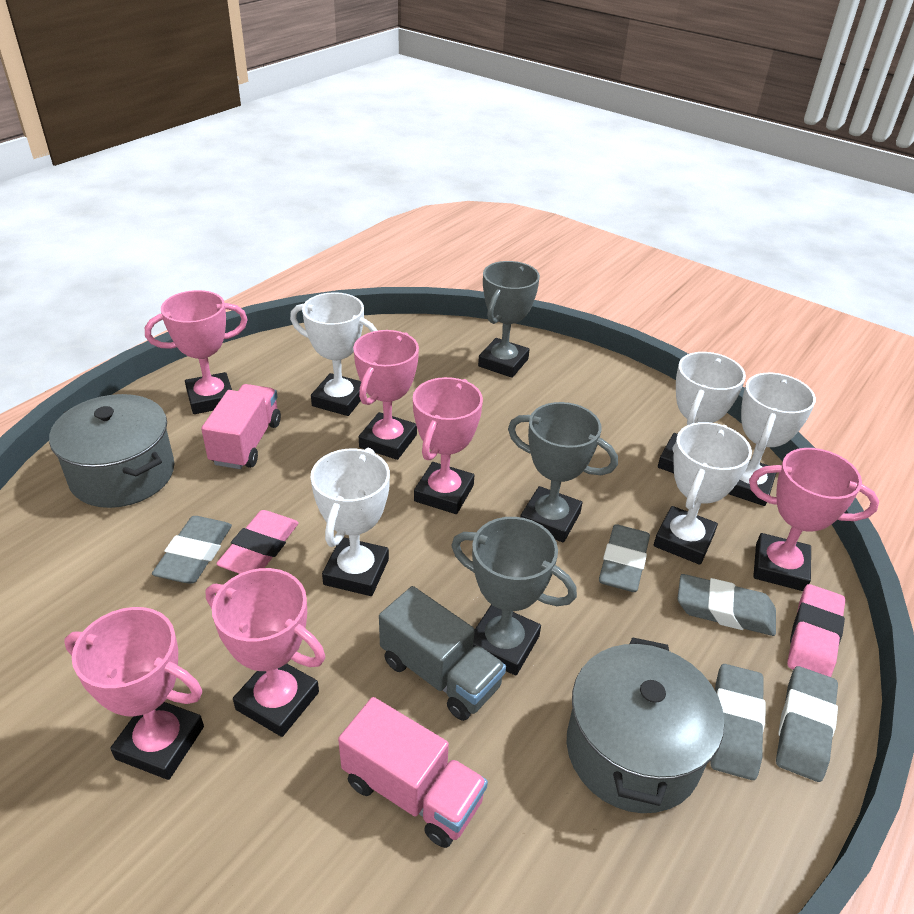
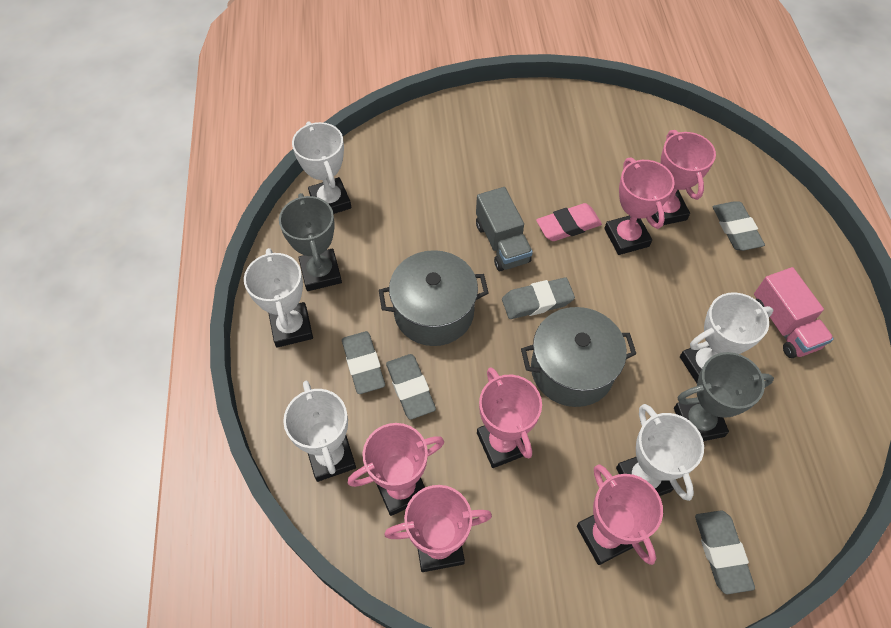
grey trophy: [451,517,577,675] [478,261,540,378] [508,402,618,542] = 3 -> [279,193,342,291] [674,352,774,441] = 2
pink eraser: [216,510,299,574] [787,584,845,677] = 2 -> [536,203,602,241] = 1
pink truck: [201,384,281,469] [338,697,488,848] = 2 -> [754,267,834,358] = 1

